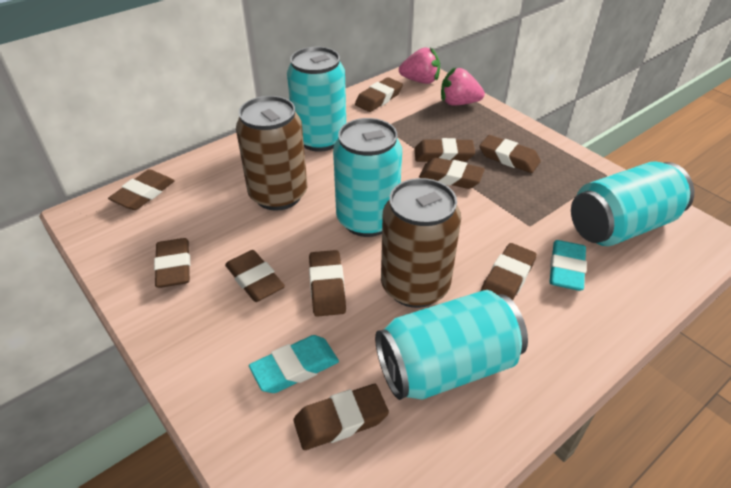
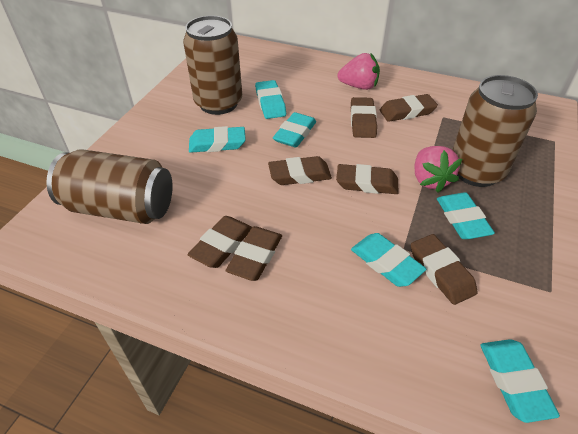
brown can: [236,96,307,211] [381,178,461,308] = 2 -> [46,149,173,224] [183,16,242,115] [452,75,538,187] = 3
brown eraser: [108,169,175,210] [154,238,190,288] [225,250,285,302] [294,384,389,450] [309,250,346,317] [355,77,403,112] [414,138,475,162] [419,157,485,189] [479,135,541,173] [480,243,537,301] = 10 -> [187,216,252,268] [226,226,282,281] [268,156,332,185] [336,164,399,194] [351,97,377,138] [380,94,438,122] [411,234,478,305] = 7
turquoise can: [287,47,346,152] [333,118,402,237] [375,290,528,400] [571,161,694,246] = 4 -> none = 0
turquoise eraser: [249,335,339,393] [549,240,587,291] = 2 -> [189,126,246,153] [255,80,286,119] [273,112,316,148] [351,233,426,287] [437,192,495,239] [480,339,560,423] = 6

